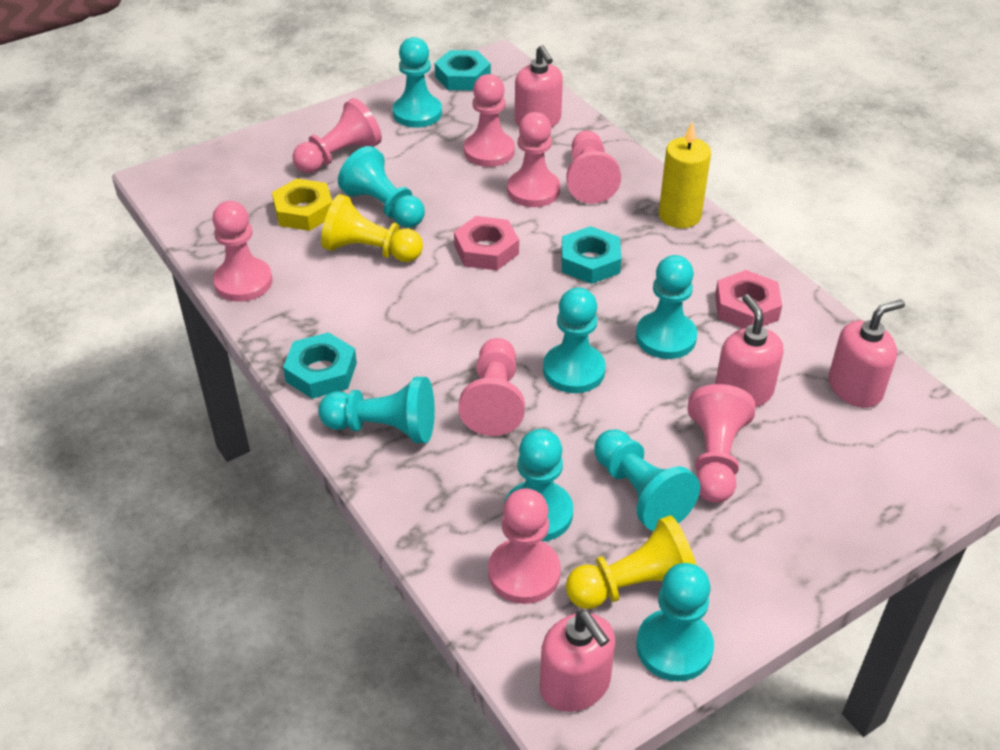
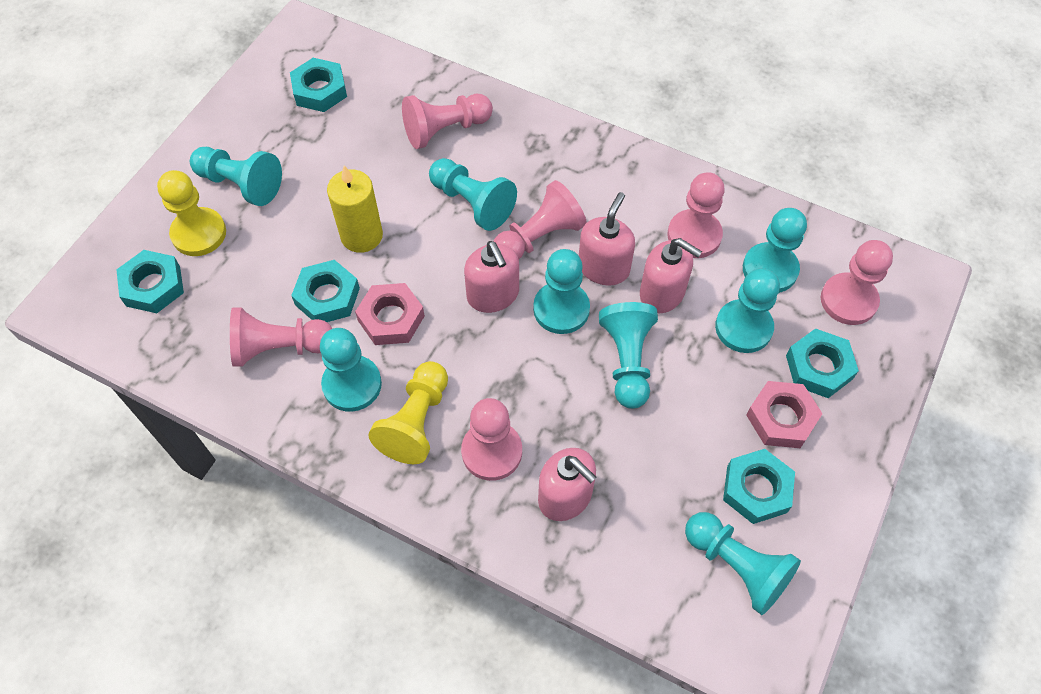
pink pawn: [212,201,273,302] [293,98,382,173] [458,338,525,436] [464,74,515,167] [488,488,561,604] [507,112,560,207] [566,130,621,204] [688,384,755,503] = 8 -> [230,307,333,367] [402,94,493,149] [461,398,522,481] [493,180,587,259] [667,172,725,258] [821,240,893,325] = 6
turquoise nut: [283,332,357,399] [435,50,491,90] [561,226,621,284] = 3 -> [116,250,184,313] [290,58,347,112] [291,260,360,322] [723,449,795,524] [786,328,859,398] = 5
yellow nut: [272,179,332,231] = 1 -> none = 0

